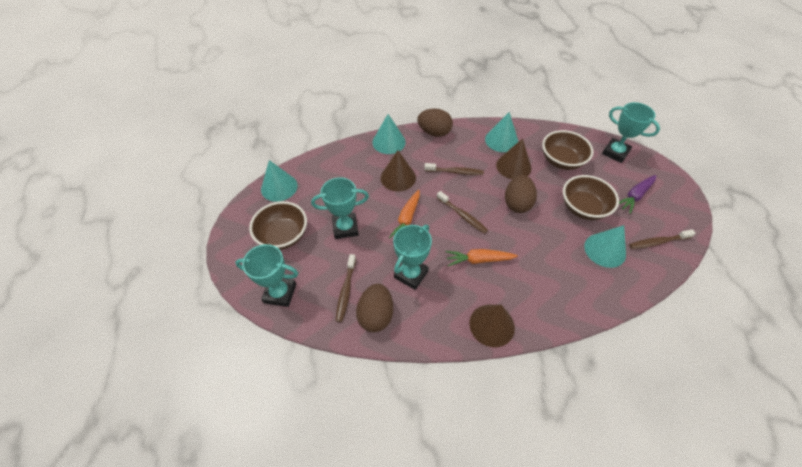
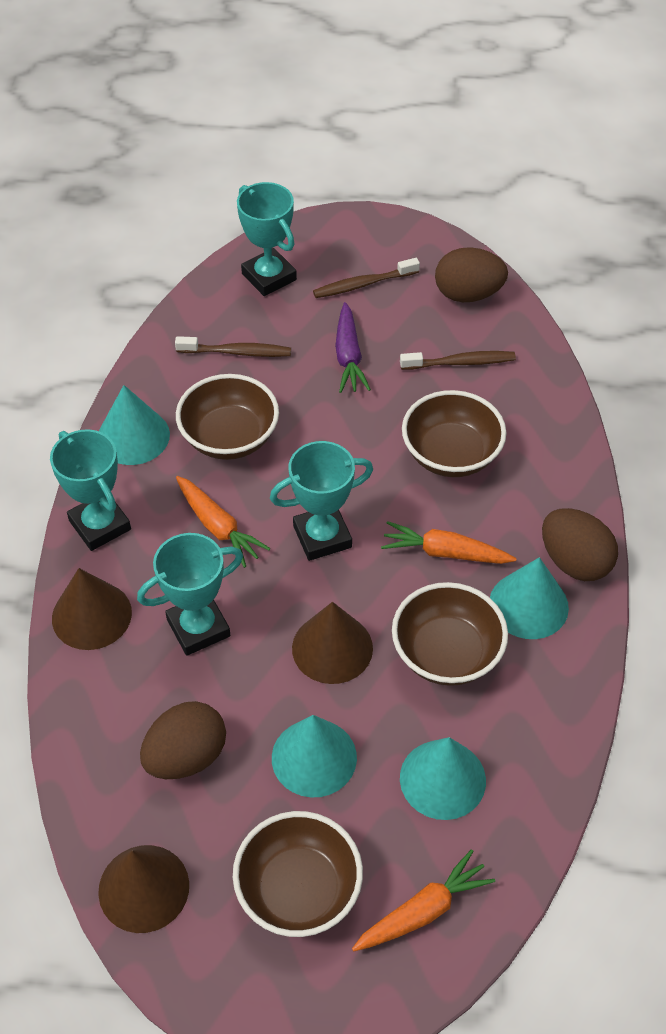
brown bowl: [249,201,307,250] [542,130,594,170] [563,175,619,220] = 3 -> [176,374,279,460] [233,811,363,937] [392,582,508,686] [402,390,506,477] = 4
brown toothbrush: [336,254,356,322] [424,163,484,175] [437,191,488,234] [629,229,696,249] = 4 -> [175,336,291,357] [313,258,420,298] [400,351,516,370] = 3
orange carrot: [389,190,420,239] [446,249,518,266] = 2 -> [176,476,271,568] [352,849,495,951] [381,521,517,564] = 3

